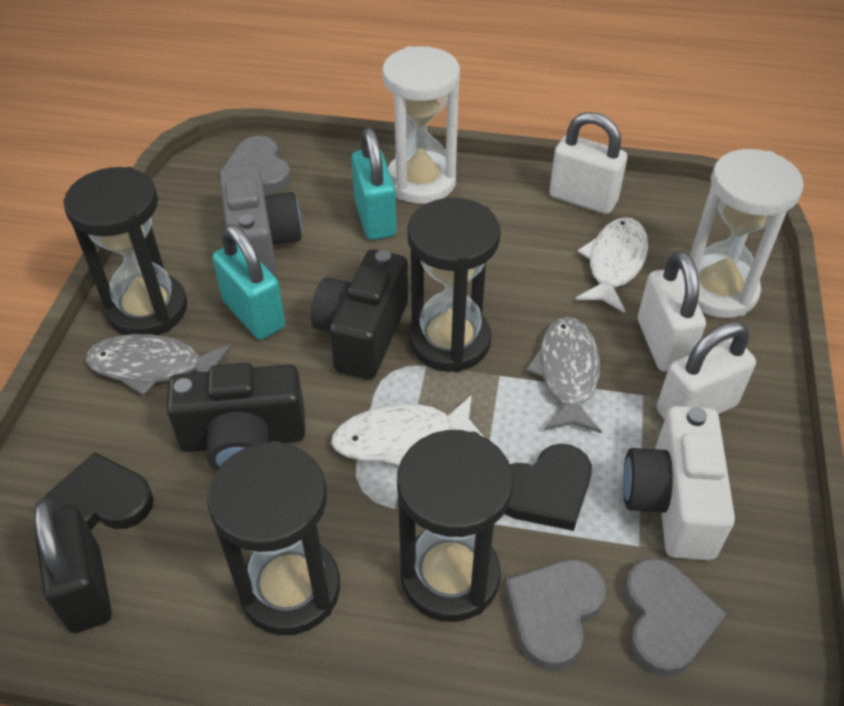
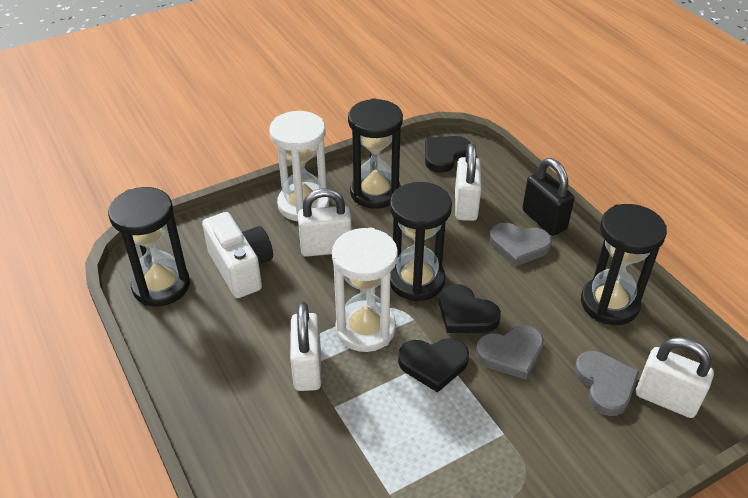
black camera: [166,363,305,470] [311,250,408,379] = 2 -> none = 0
black heart: [44,452,154,530] [504,444,592,531] = 2 -> [398,338,469,393] [425,136,470,173] [439,284,501,333] = 3
grey camera: [219,165,302,275] = 1 -> none = 0
grey fish: [86,334,232,396] [526,317,601,433] = 2 -> none = 0
turquoise padlock: [212,224,285,340] [351,128,396,240] = 2 -> none = 0
white fish: [331,395,484,466] [575,217,648,313] = 2 -> none = 0
white padlock: [549,112,627,214] [638,251,706,372] [657,321,756,420] = 3 -> [290,302,321,391] [298,188,352,257] [455,143,482,221] [636,337,714,418] = 4

